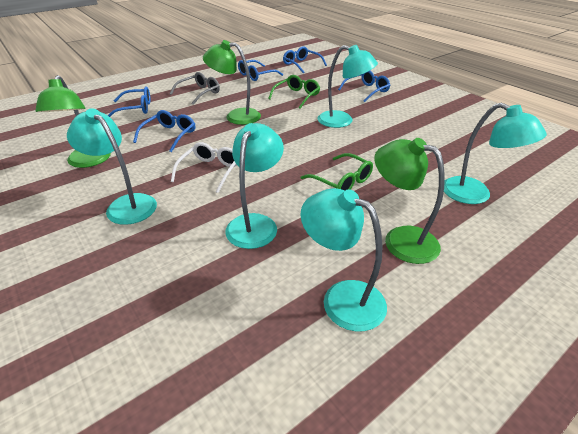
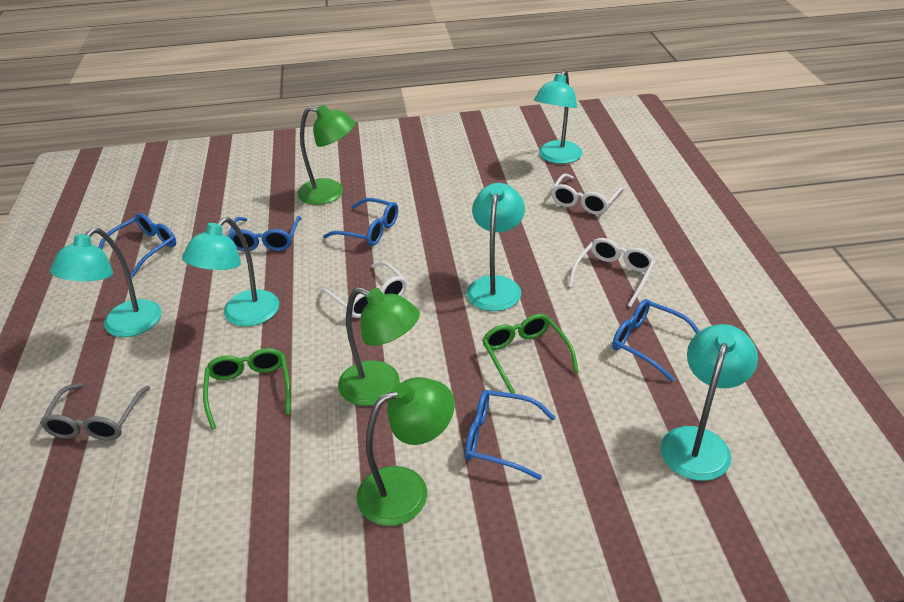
white glasses: [171,142,237,193] = 1 -> [320,261,407,318] [551,173,624,215] [568,238,655,307] = 3

